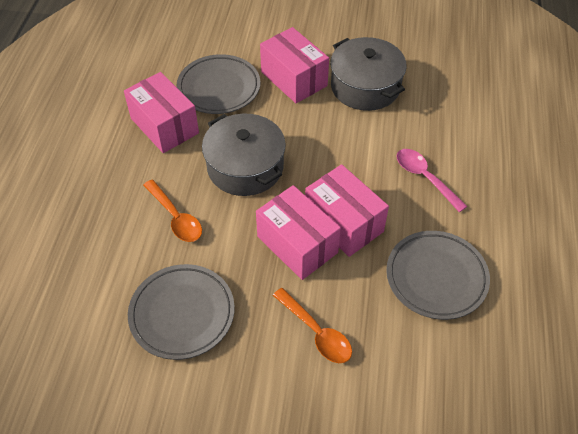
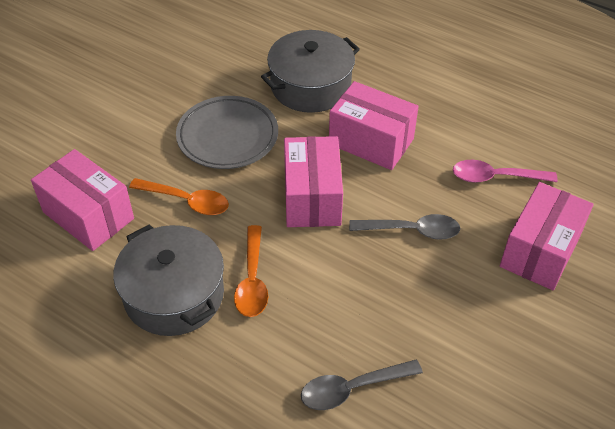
grey plate: [128,264,235,360] [177,54,260,114] [386,231,490,320] = 3 -> [176,96,278,169] = 1
grey spoon: none = 0 -> [301,360,423,410] [349,214,460,240] = 2

